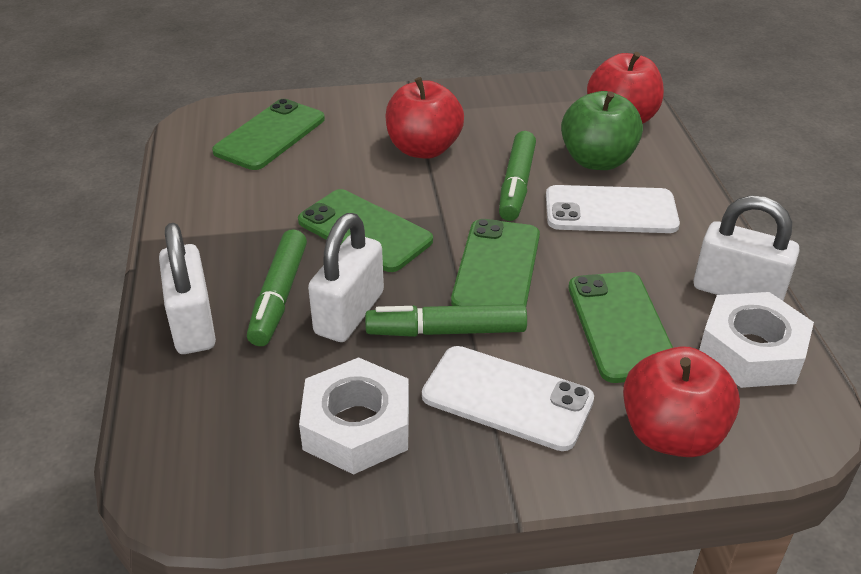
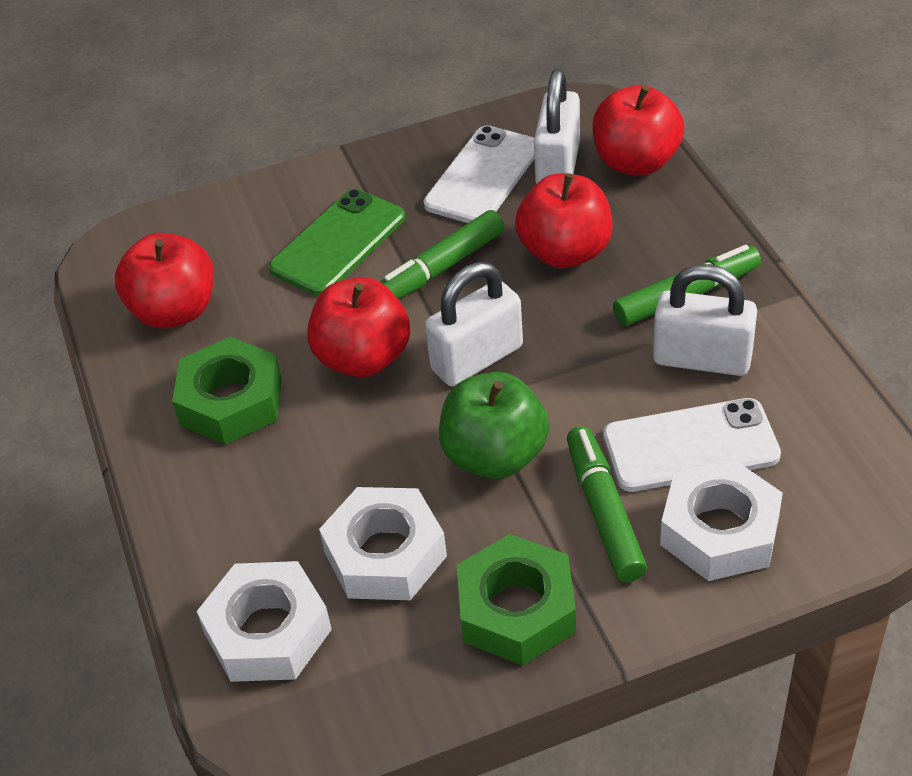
green nut: none = 0 -> [172,337,282,445] [457,534,576,666] = 2
green phone: [212,99,325,170] [298,189,433,272] [451,219,540,306] [569,272,673,383] = 4 -> [269,189,405,296] = 1
red apple: [385,77,464,159] [587,52,664,124] [623,346,740,457] = 3 -> [115,233,214,328] [307,277,410,377] [515,173,612,268] [592,85,684,175] = 4
white nut: [299,357,409,475] [699,292,814,388] = 2 -> [196,561,332,682] [319,487,447,600] [660,459,783,581] = 3

